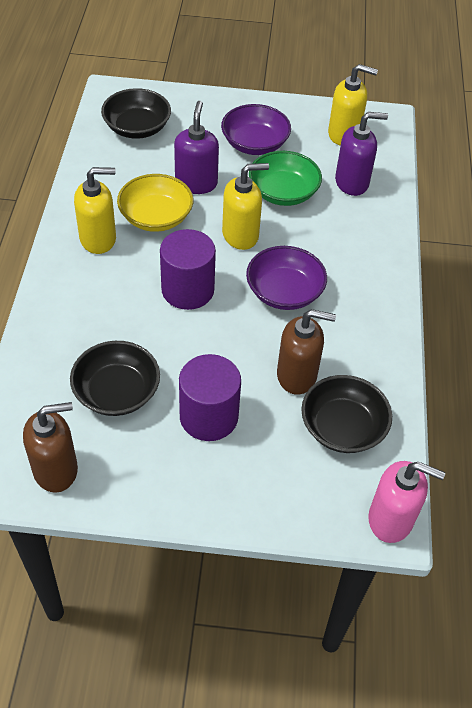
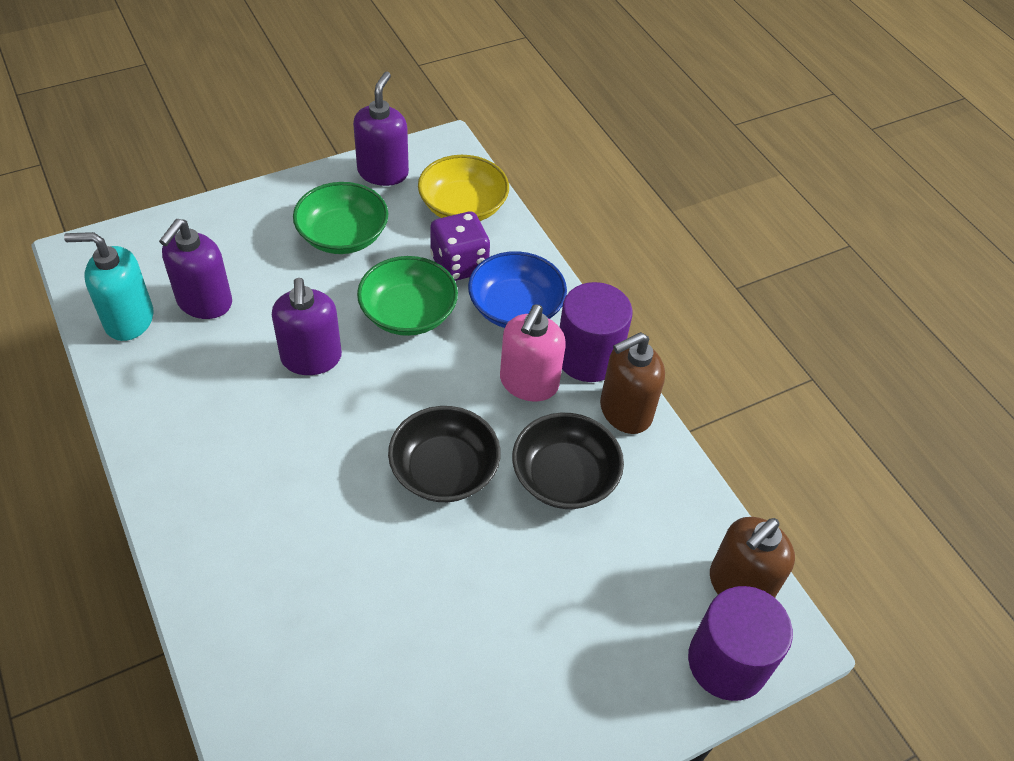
black bowl: [70,341,160,416] [101,88,171,139] [301,375,392,453] = 3 -> [388,406,501,502] [512,413,624,509] = 2
blue bowl: none = 0 -> [468,251,567,328] = 1
green bowl: [249,151,322,206] = 1 -> [293,182,388,254] [357,256,458,336] = 2
purple bowl: [221,104,291,155] [246,246,327,310] = 2 -> none = 0
purple dice: none = 0 -> [430,212,490,281] = 1
purple soap dispenser: [174,101,219,194] [335,112,388,196] = 2 -> [159,219,232,319] [272,278,342,375] [353,72,409,186] = 3
turquoise soap dispenser: none = 0 -> [64,232,153,341] = 1
yellow soap dispenser: [74,167,116,254] [222,163,269,250] [328,64,378,146] = 3 -> none = 0

